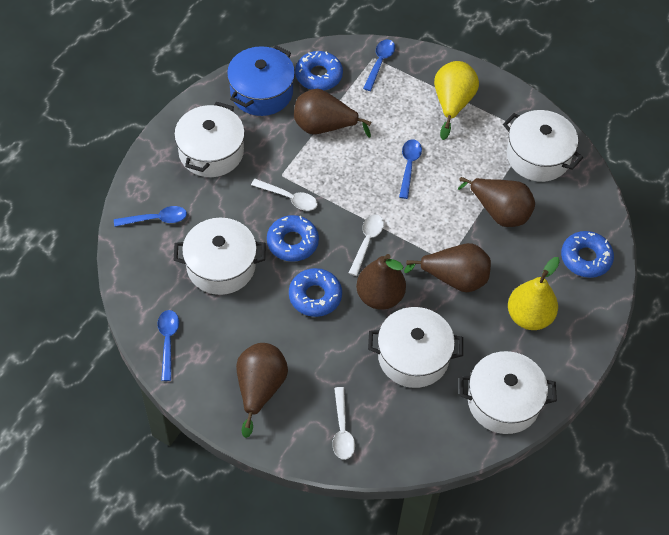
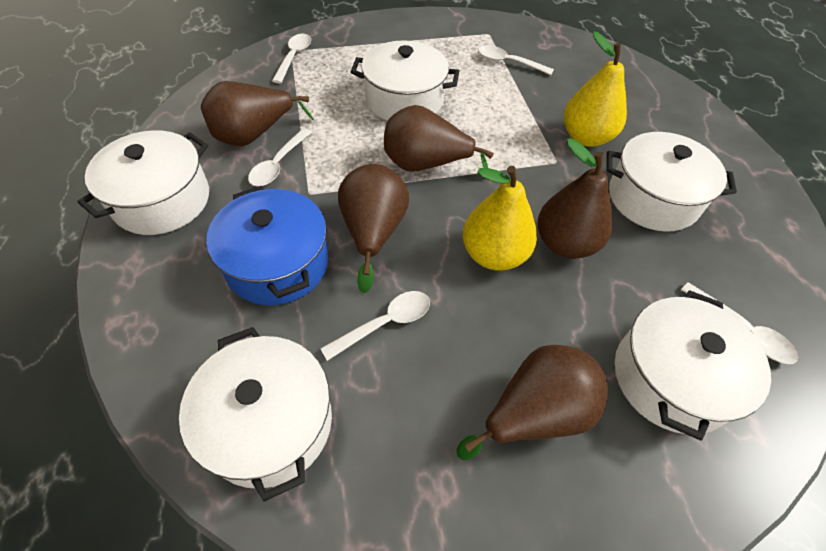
blue donut: [267,215,319,262] [289,268,342,317] [295,51,343,90] [561,231,614,278] = 4 -> none = 0
blue spoon: [114,206,187,227] [157,310,179,381] [363,39,395,91] [399,139,422,199] = 4 -> none = 0
white spoon: [251,179,318,211] [332,387,355,460] [349,214,384,276] = 3 -> [248,128,312,186] [272,34,311,83] [320,291,430,361] [478,45,554,75] [681,282,798,364] = 5

